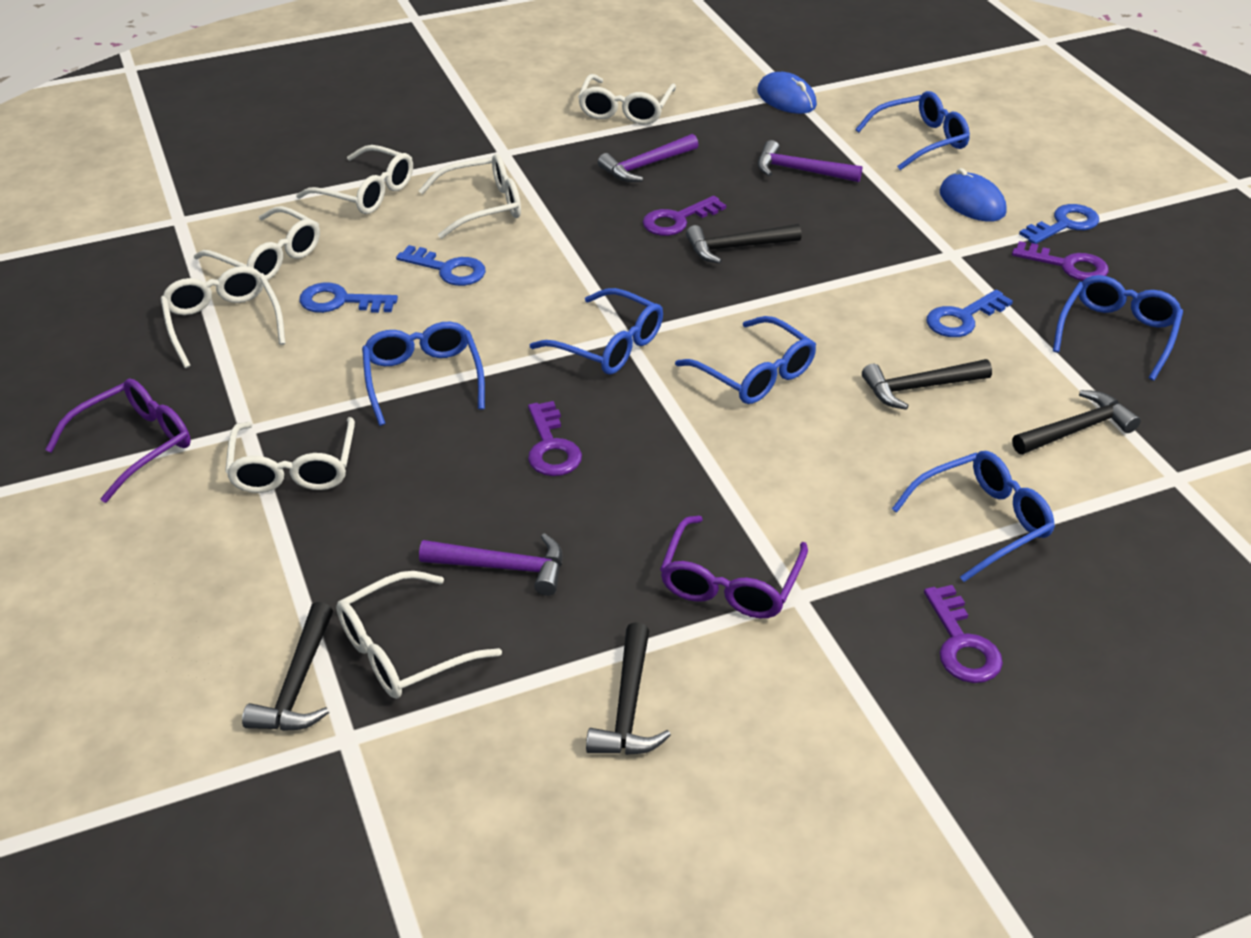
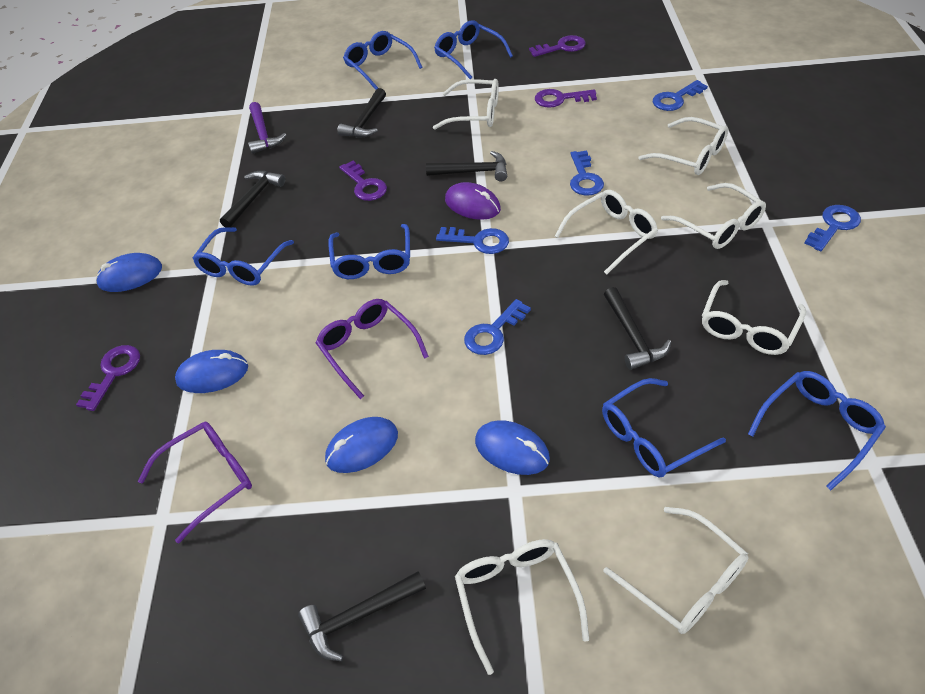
blue key: [299,282,398,313] [396,245,486,286] [927,290,1013,337] [1019,204,1099,244] = 4 -> [436,227,509,254] [464,299,531,355] [570,151,604,196] [653,80,708,111] [804,205,861,251] = 5
blue mouse: [757,72,817,114] [940,168,1007,222] = 2 -> [96,253,162,292] [175,350,248,393] [325,417,398,473] [475,420,550,475] = 4
purple hammer: [419,533,562,596] [598,134,699,182] [758,140,862,182] = 3 -> [248,102,286,154] = 1
purple mouse: none = 0 -> [445,182,501,220] = 1

